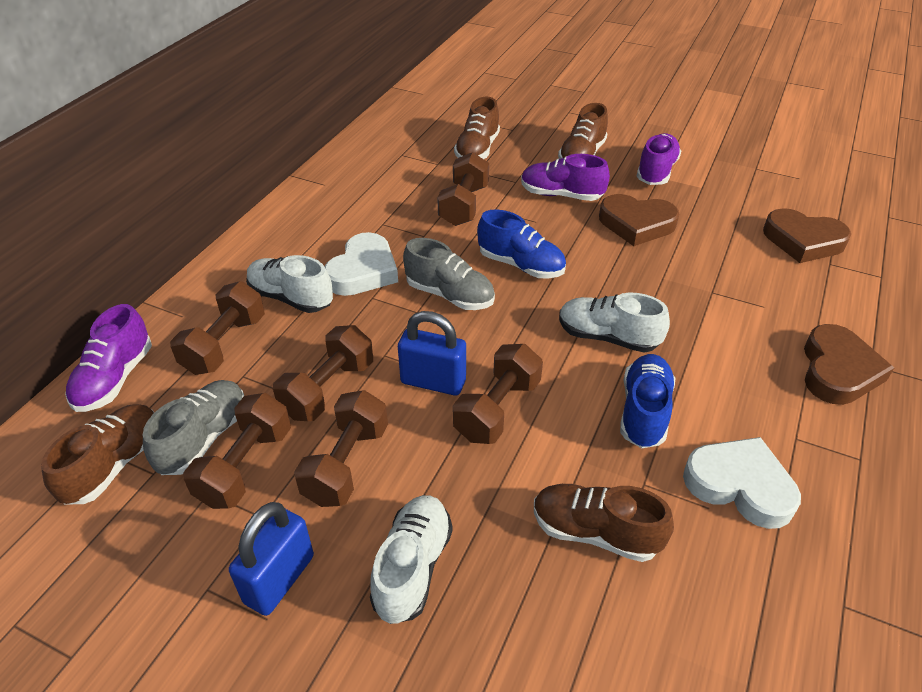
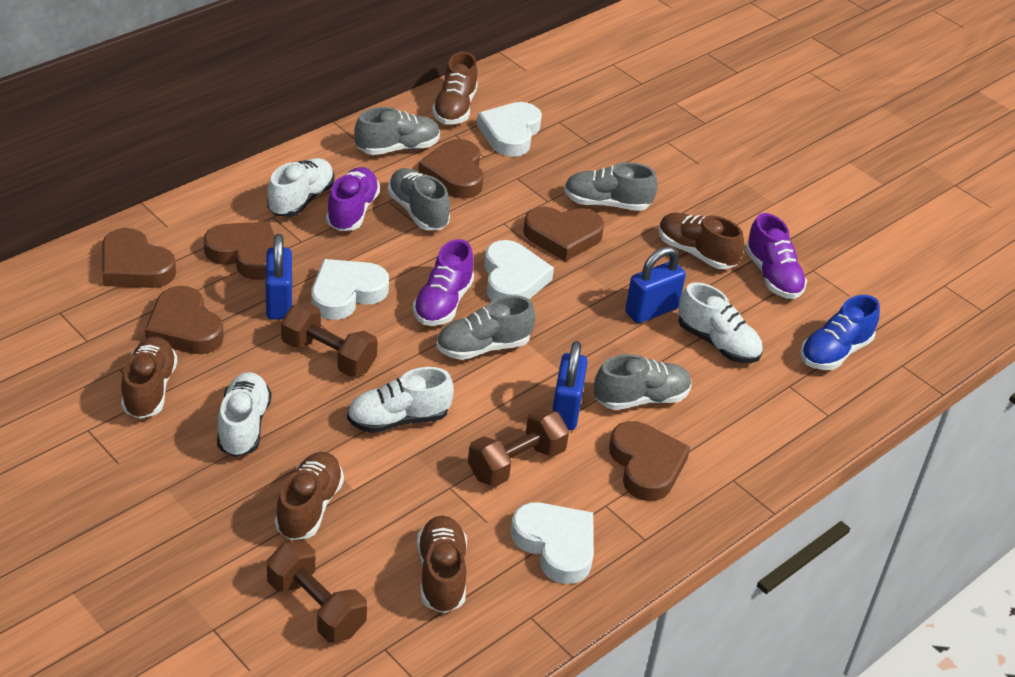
blue padlock: [229,502,314,616] [398,311,466,396] = 2 -> [266,234,292,320] [552,341,588,430] [625,247,686,323] = 3
blue shoe: [477,210,566,278] [620,354,675,448] = 2 -> [800,295,880,370] = 1
brown dumbbell: [170,281,265,375] [183,393,291,509] [273,325,373,421] [294,390,388,507] [437,152,489,226] [453,344,543,444] = 6 -> [267,540,367,642] [281,302,378,377] [468,408,569,487] = 3
brown heart: [599,194,679,246] [763,208,851,263] [804,324,894,405] = 3 -> [102,228,176,288] [145,286,224,354] [204,222,275,280] [418,139,484,199] [523,206,604,262] [609,421,690,501] = 6
brown shoe: [41,404,155,505] [454,97,500,159] [534,484,674,562] [558,103,608,159] = 4 -> [121,337,178,419] [275,452,344,540] [417,515,467,613] [432,52,478,125] [659,213,744,269] = 5
grey shoe: [143,380,244,475] [403,238,495,310] = 2 -> [354,107,440,155] [387,168,450,230] [436,295,536,360] [564,162,658,211] [594,354,692,410] = 5
white heart: [325,232,398,296] [683,437,801,529] = 2 -> [311,259,389,320] [477,102,542,157] [484,240,554,300] [511,502,594,584] = 4
white shoe: [246,255,333,313] [370,495,453,624] [559,293,670,353] = 3 -> [217,372,272,457] [267,158,334,217] [347,367,454,433] [678,282,763,363] = 4

